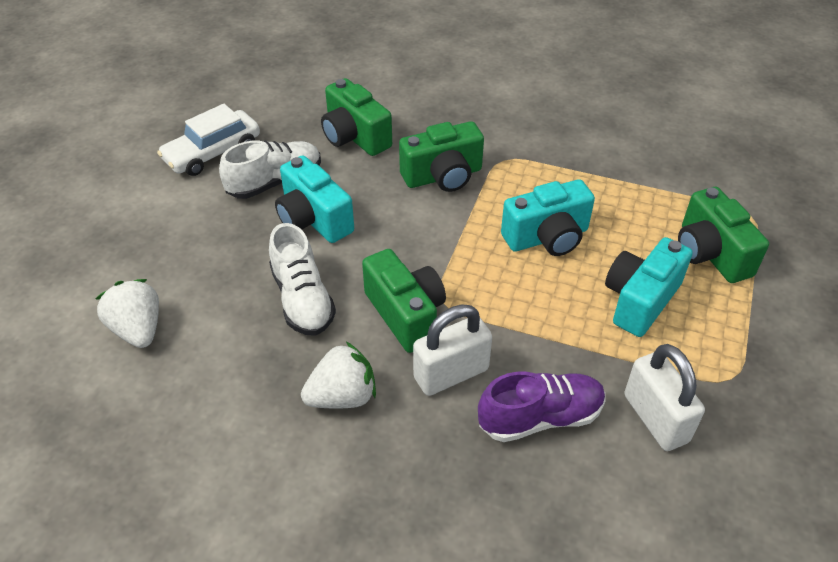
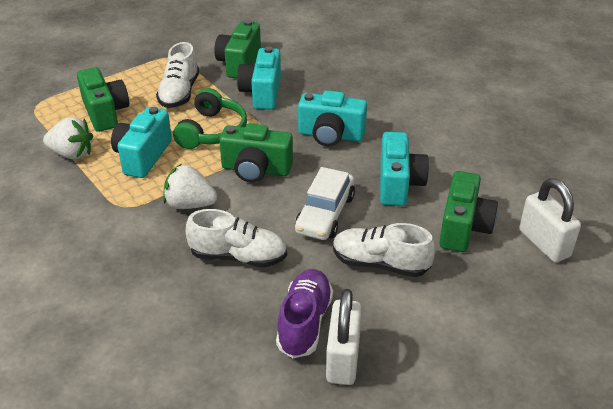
green headphones: none = 0 -> [173,88,247,149] = 1
turquoise camera: [275,155,354,243] [501,179,595,256] [605,237,693,337] = 3 -> [111,107,172,178] [237,46,281,110] [298,90,367,146] [380,132,429,206] = 4
white shoe: [219,141,321,199] [269,223,336,336] = 2 -> [156,42,199,108] [186,209,287,268] [333,223,435,277] = 3

